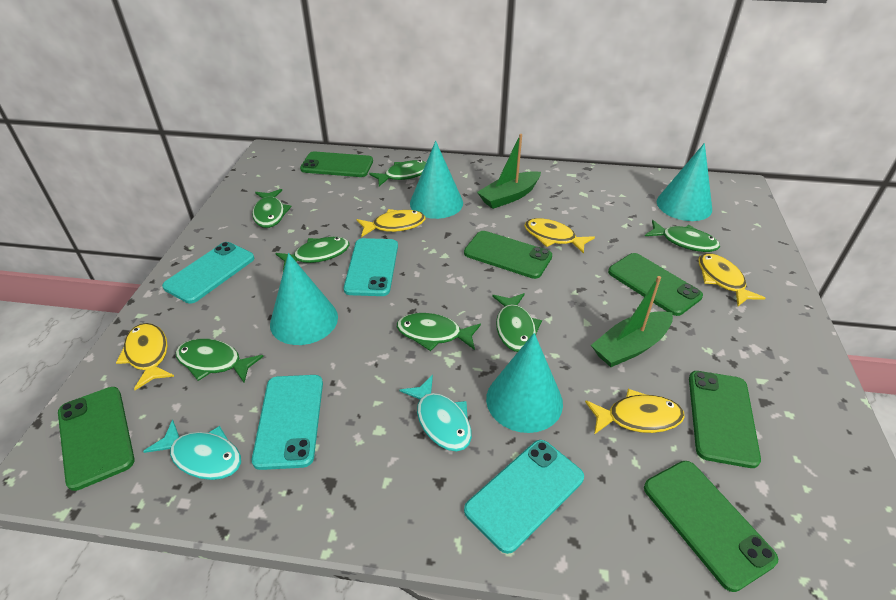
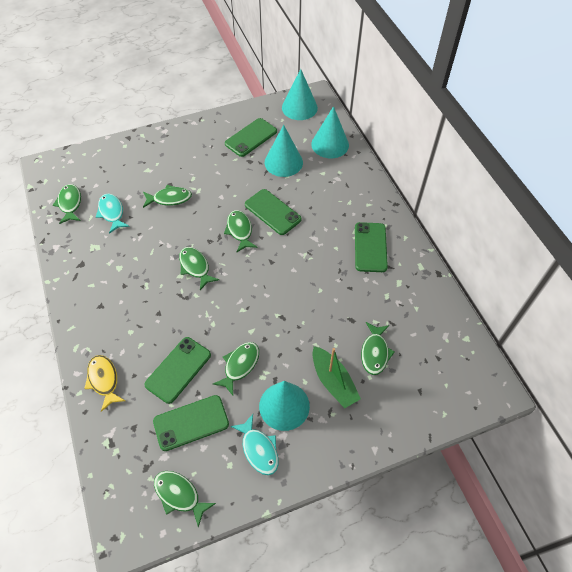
green boat: [477,134,541,209] [591,276,673,367] = 2 -> [312,346,361,408] = 1
green phone: [58,387,135,491] [300,151,373,177] [464,231,552,279] [608,253,703,316] [644,461,778,592] [689,371,761,468] = 6 -> [144,337,211,404] [153,395,229,451] [225,118,277,157] [245,189,302,235] [355,222,388,272] = 5
turquoise phone: [162,242,254,303] [252,375,323,470] [344,238,398,296] [464,440,584,554] = 4 -> none = 0
yellow fish: [116,323,174,390] [357,209,425,237] [524,218,595,254] [585,389,685,435] [698,253,765,306] = 5 -> [84,355,125,412] = 1

